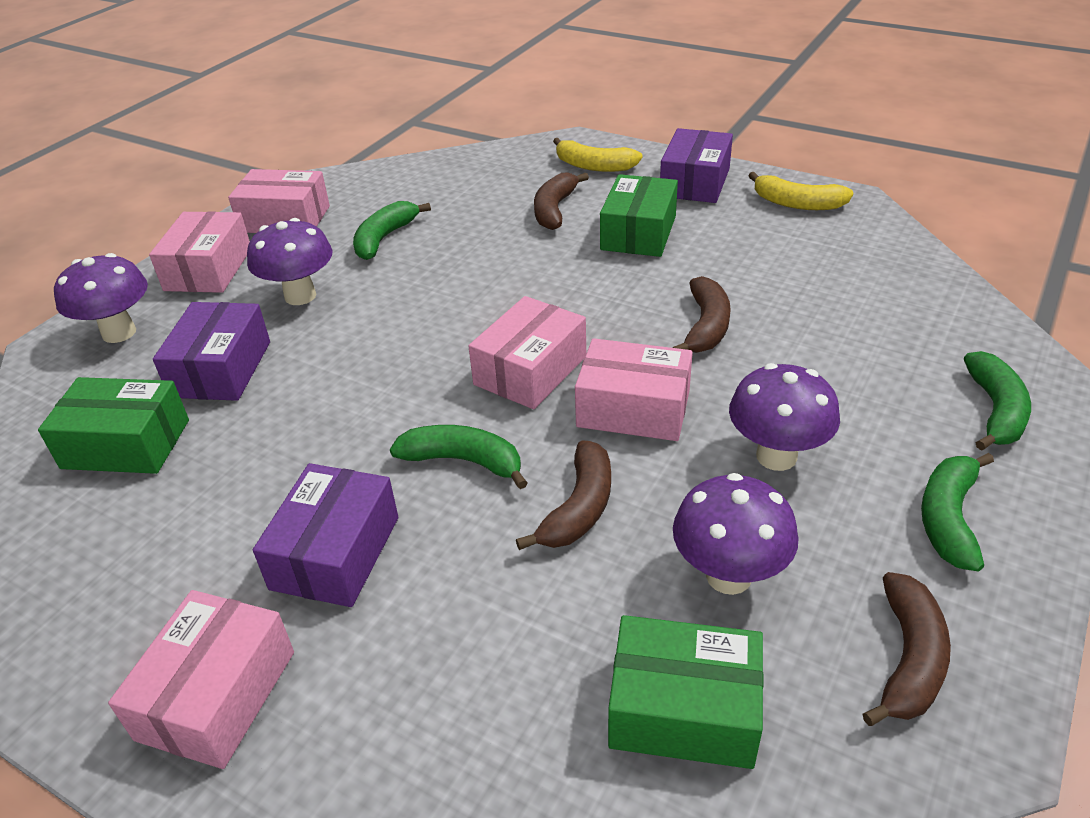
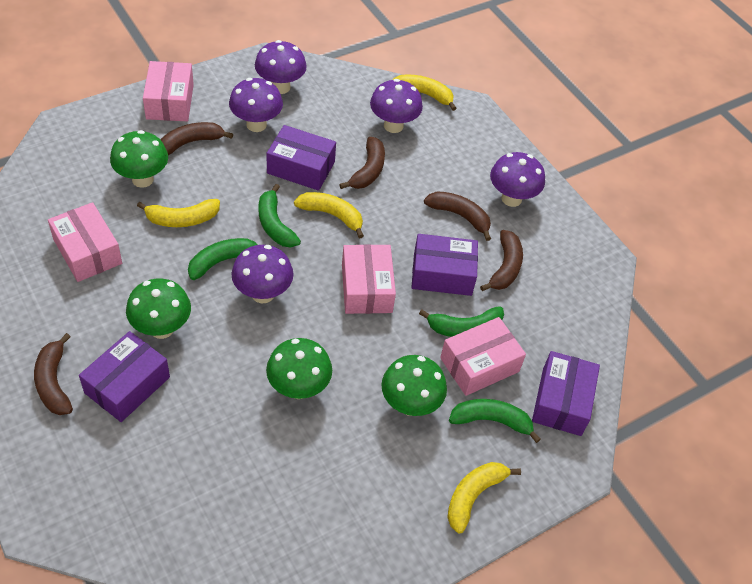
brown banana: [516,440,611,550] [534,173,589,230] [673,276,731,353] [862,572,951,726] = 4 -> [34,333,73,415] [160,122,233,155] [339,137,385,189] [424,191,491,241] [480,230,523,291] = 5
green box: [38,377,189,474] [600,174,678,257] [608,615,764,769] = 3 -> none = 0
green mushroom: none = 0 -> [110,130,168,188] [126,278,191,339] [266,338,332,399] [381,355,447,416] = 4
pink box: [108,590,294,769] [149,211,250,293] [228,169,330,233] [468,296,586,409] [575,338,693,441] = 5 -> [48,202,122,282] [143,61,194,121] [342,244,396,314] [440,317,526,396] = 4
purple box: [153,302,270,401] [253,463,398,607] [660,128,733,203] = 3 -> [79,331,170,422] [267,125,336,191] [411,234,478,296] [532,351,600,436] = 4
purple mushroom: [54,253,148,343] [247,218,333,305] [673,473,799,595] [729,363,840,471] = 4 -> [229,78,283,132] [231,245,294,303] [255,40,307,94] [370,79,423,133] [490,152,545,207] = 5
yellow banana: [553,138,643,172] [748,172,853,210] = 2 -> [137,199,220,227] [294,192,364,239] [393,74,457,111] [447,462,521,534] = 4

